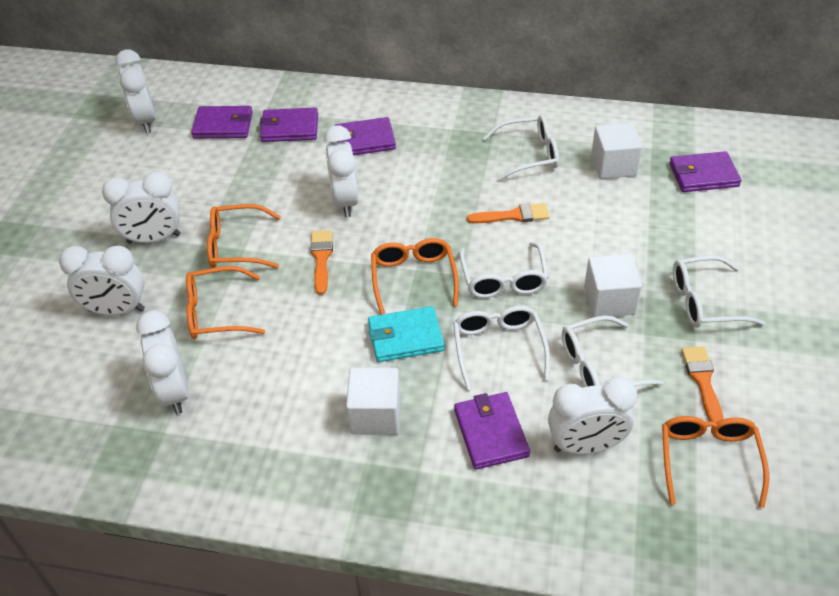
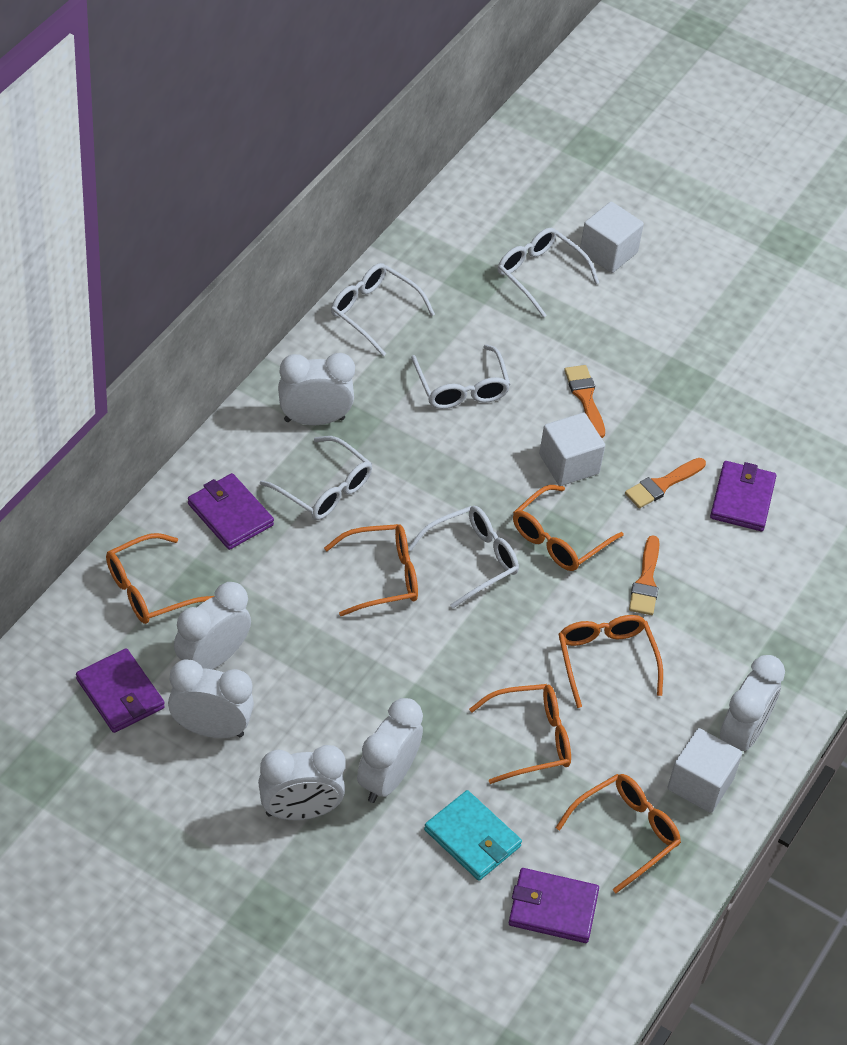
orange glasses: [186,266,265,339] [207,204,281,268] [371,238,459,315] [662,416,769,508] = 4 -> [106,533,214,624] [324,524,418,616] [469,684,571,784] [513,485,624,571] [556,774,681,893] [558,615,663,708] = 6
purple wallet: [191,106,253,139] [260,107,318,142] [335,117,396,155] [454,392,530,470] [669,151,741,192] = 5 -> [76,648,165,733] [188,473,274,550] [509,868,599,943] [710,461,776,531] = 4

